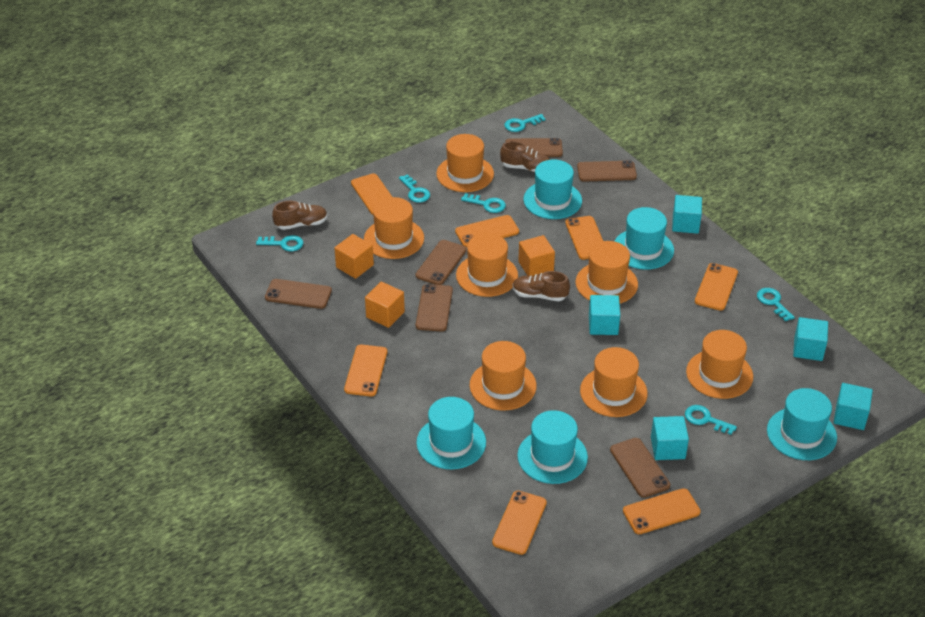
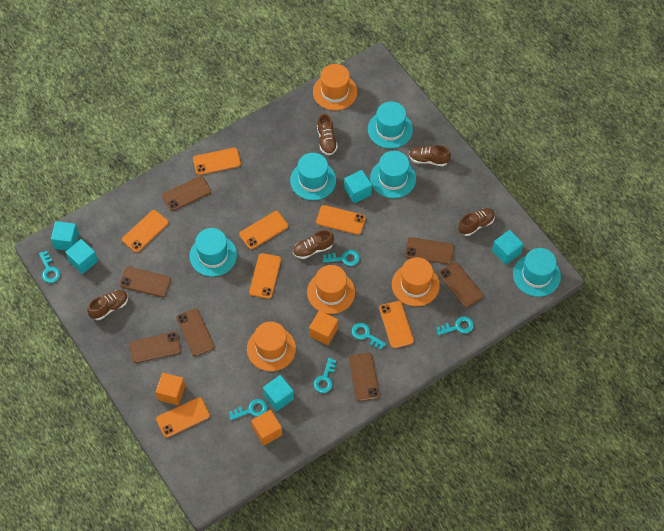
brown phone: [265,279,332,309] [416,240,467,285] [416,284,453,332] [505,138,563,157] [577,160,637,182] [610,438,670,498] = 6 -> [120,267,171,297] [129,332,181,363] [162,176,211,211] [176,308,215,356] [349,353,380,401] [405,237,454,265] [439,262,483,308] = 7
brown shoe: [272,201,328,230] [500,141,550,172] [513,271,570,301] = 3 -> [87,290,128,320] [293,230,334,259] [317,113,338,155] [409,145,451,166] [458,208,495,236] = 5
orange hat: [364,197,424,259] [436,134,494,192] [456,233,518,297] [470,341,537,411] [576,241,638,303] [580,347,648,417] [686,330,753,399] = 7 -> [247,322,296,371] [307,265,355,314] [313,64,357,110] [392,257,440,306] = 4

